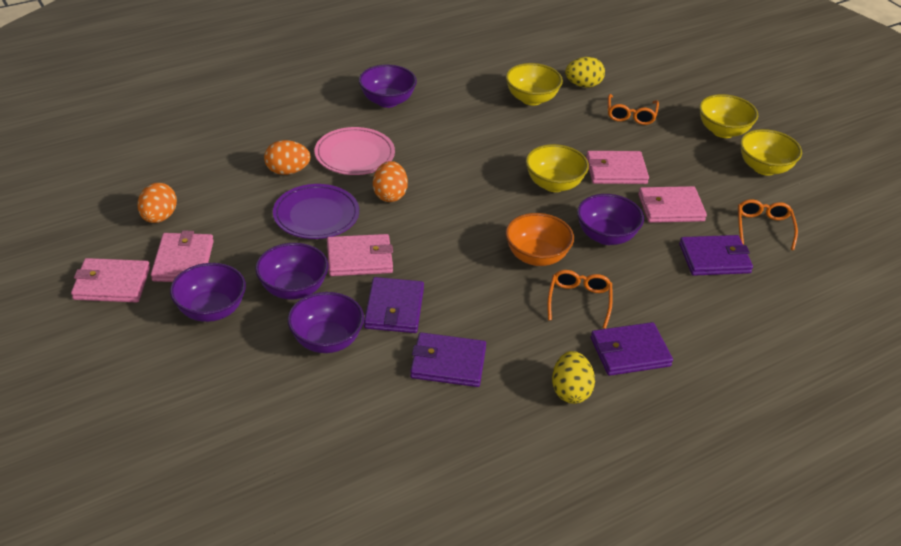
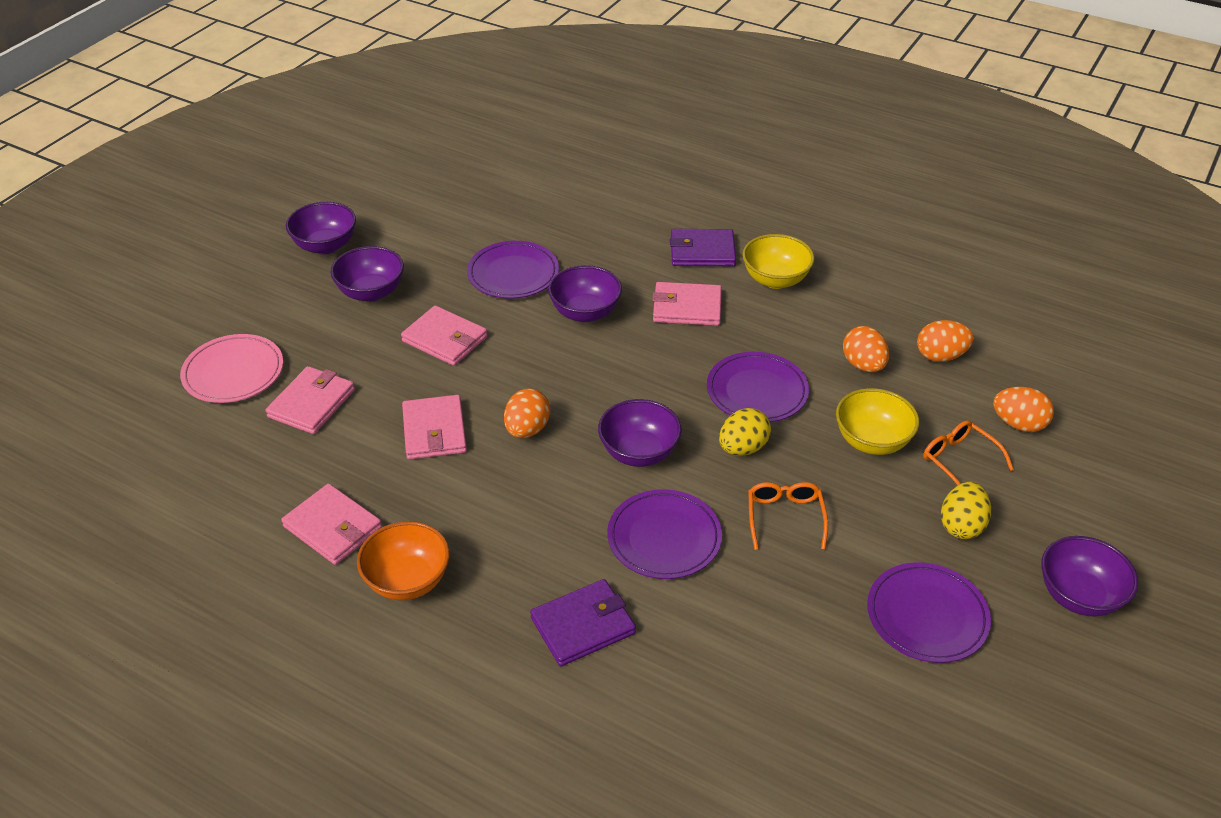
orange egg: [137,183,177,223] [264,140,311,175] [373,161,408,202] = 3 -> [504,388,550,438] [843,326,889,372] [917,320,974,362] [993,387,1054,432] = 4
orange glasses: [547,270,613,329] [608,94,659,125] [738,199,798,250] = 3 -> [748,482,828,550] [923,421,1014,486] = 2
purple plate: [273,184,359,239] = 1 -> [467,241,559,299] [607,489,722,579] [707,352,809,422] [867,562,991,663] = 4
purple wallet: [364,277,424,333] [410,332,486,387] [591,322,673,376] [679,235,753,276] = 4 -> [530,579,636,666] [670,229,736,266] = 2
yellow bowl: [506,63,563,106] [526,144,589,192] [699,94,758,138] [740,129,802,176] = 4 -> [742,234,815,289] [836,388,919,455] = 2

